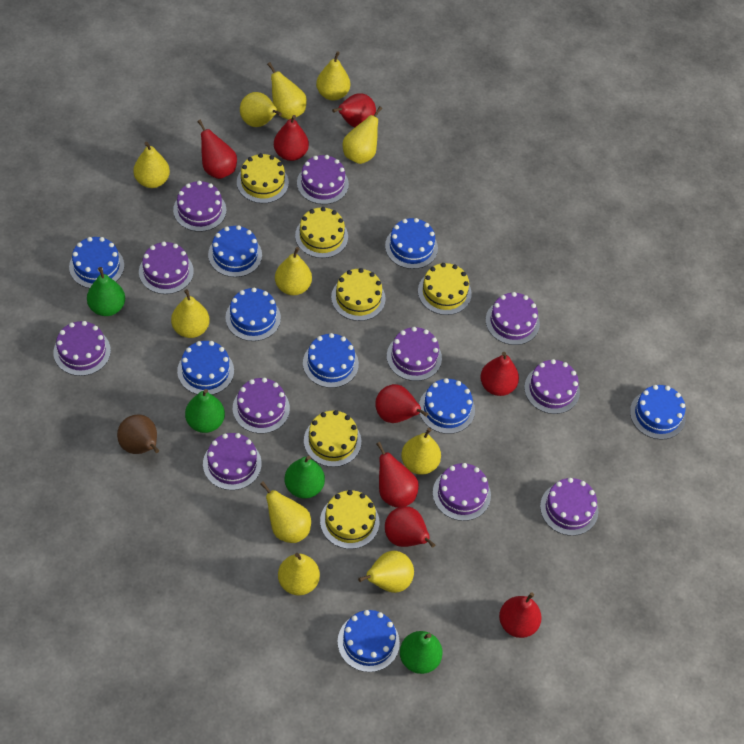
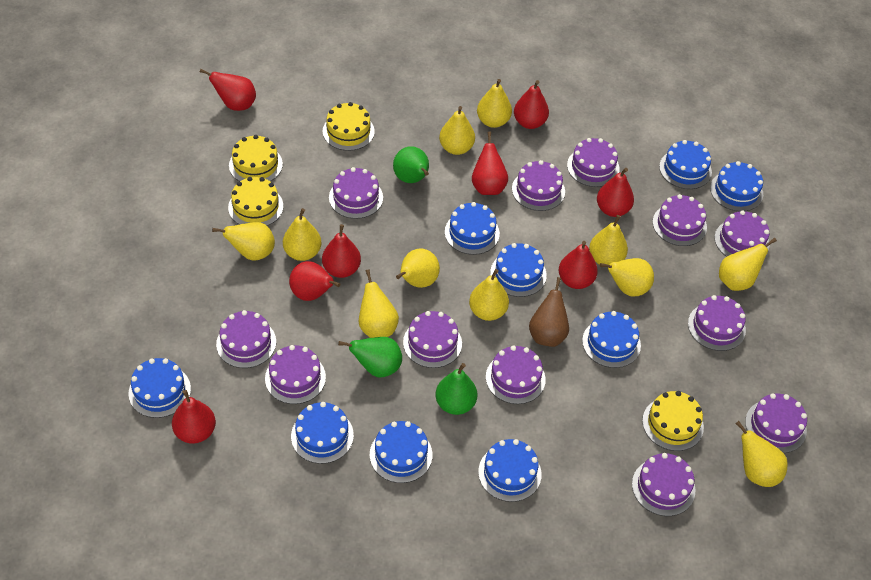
green pear: [87,267,125,316] [185,389,225,433] [284,456,325,499] [400,631,443,674] = 4 -> [338,337,402,377] [393,146,429,183] [435,363,477,415] = 3
purple cake: [53,321,111,376] [139,242,194,294] [173,181,226,232] [203,433,262,490] [233,378,290,434] [297,155,349,204] [387,327,442,381] [433,463,491,521] [486,292,540,345] [524,359,580,414] [540,478,598,536] = 11 -> [216,310,276,368] [265,345,326,404] [329,167,383,219] [403,311,462,368] [486,345,546,404] [512,160,565,211] [567,138,620,187] [632,453,695,516] [653,194,707,246] [688,295,746,351] [715,210,770,257] [745,393,807,453] = 12
yellow cake: [237,153,289,203] [295,207,348,258] [304,410,361,467] [320,490,379,549] [331,268,386,321] [418,263,472,315] = 6 -> [228,177,283,226] [229,135,283,181] [323,102,375,151] [642,391,704,451] = 4

